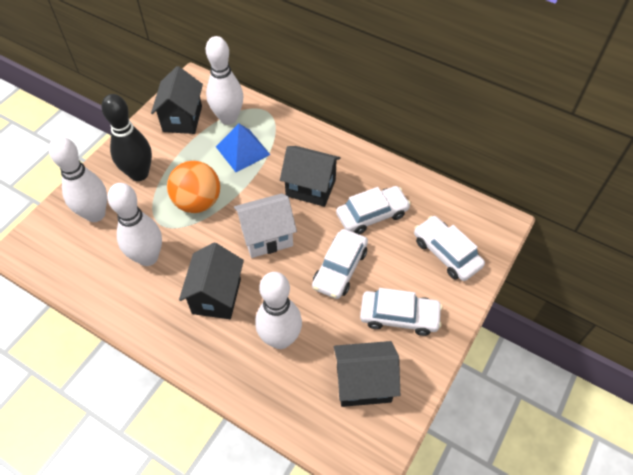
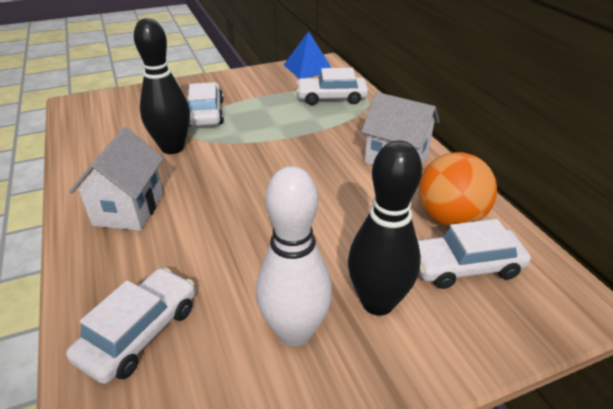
black bowling pin: [101,94,152,181] = 1 -> [134,18,190,154] [348,140,422,316] = 2
black house: [151,66,203,134] [179,242,244,319] [280,146,341,207] [334,341,400,407] = 4 -> none = 0
white bowling pin: [49,137,107,222] [107,183,162,266] [206,36,243,125] [255,272,302,349] = 4 -> [256,166,332,347] = 1
white house: [234,193,297,258] = 1 -> [69,127,164,231] [361,92,440,166] = 2

